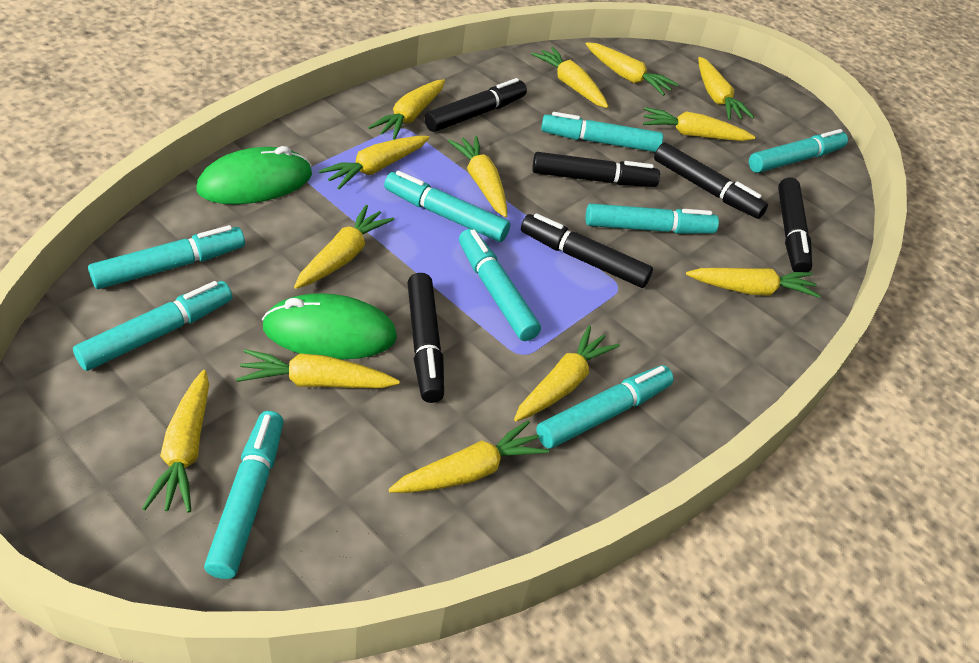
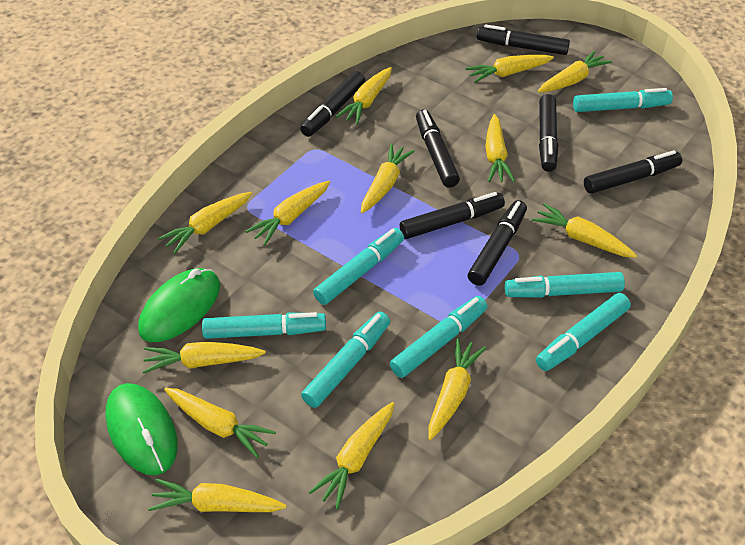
black marker: [407,273,444,403] [424,78,527,132] [521,213,653,288] [532,152,660,187] [654,142,768,219] [778,178,812,272] = 6 -> [300,71,365,137] [400,192,505,239] [416,110,460,188] [468,200,527,286] [477,24,570,55] [539,94,558,172] [584,150,682,194] = 7
turquoise marker: [73,281,232,371] [88,225,245,289] [204,411,284,579] [384,171,510,242] [459,229,541,341] [536,365,674,449] [541,112,663,152] [585,203,719,234] [749,129,848,173] = 9 -> [202,312,326,339] [301,312,390,408] [313,228,404,305] [390,296,487,378] [505,272,625,298] [536,293,631,371] [573,88,673,112] = 7

